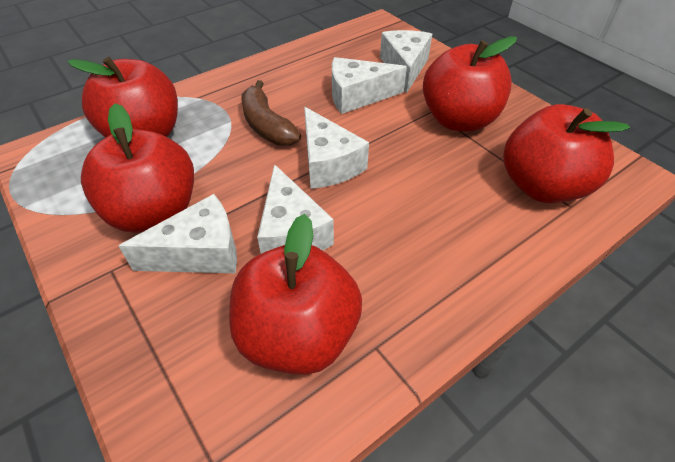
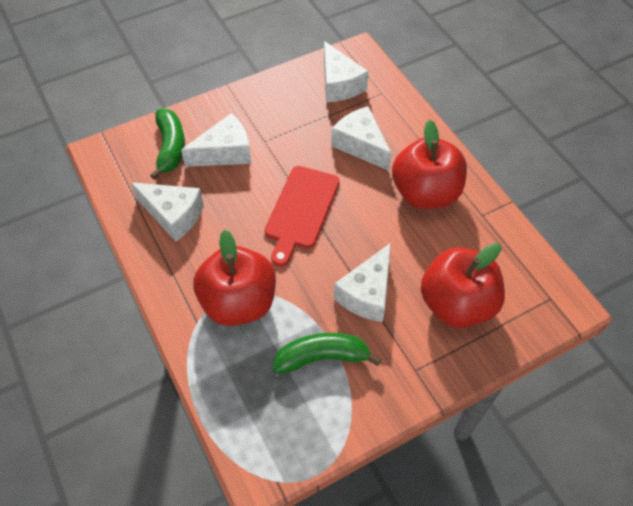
brown banana: [241,80,301,146] = 1 -> none = 0
green banana: none = 0 -> [150,109,185,180] [273,333,381,374] = 2
red apple: [68,57,178,138] [81,103,194,233] [229,214,362,375] [423,36,517,131] [503,104,630,203] = 5 -> [193,230,276,326] [392,120,467,209] [421,243,505,328] = 3
red cutting board: none = 0 -> [265,166,340,267] = 1

